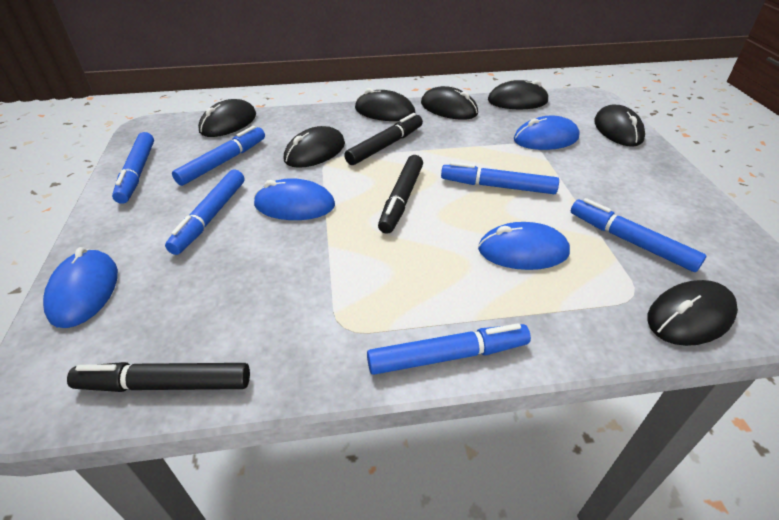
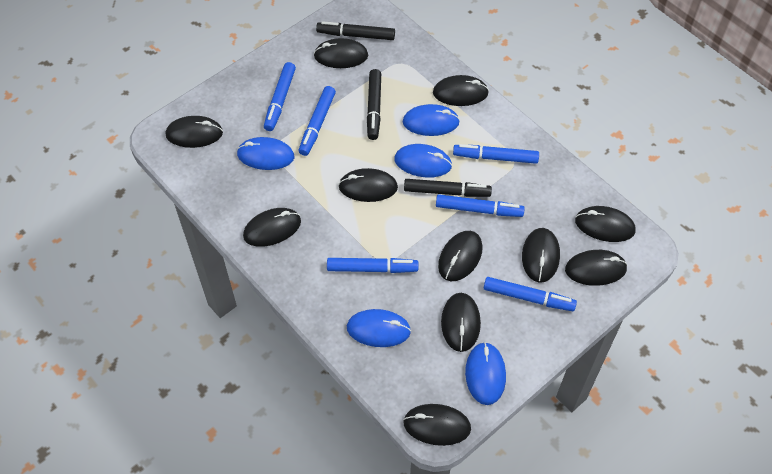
black mouse: [198,99,256,137] [284,126,345,168] [355,88,415,121] [421,86,478,120] [488,80,549,109] [594,105,645,147] [647,280,738,346] = 7 -> [166,116,223,148] [243,208,301,247] [314,38,368,68] [338,168,398,202] [403,404,471,446] [433,75,489,106] [438,231,483,281] [441,293,481,352] [522,228,560,283] [565,250,627,286] [575,206,636,242] = 11
blue mouse: [43,247,118,328] [254,178,335,220] [478,222,570,270] [514,116,580,150] = 4 -> [237,137,294,170] [347,309,411,347] [395,144,452,178] [403,104,460,136] [465,342,506,405] = 5

